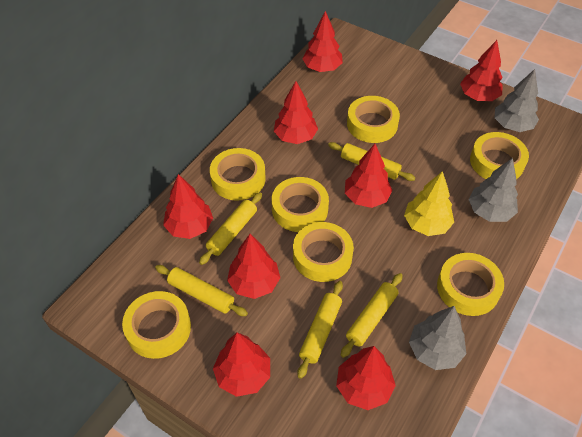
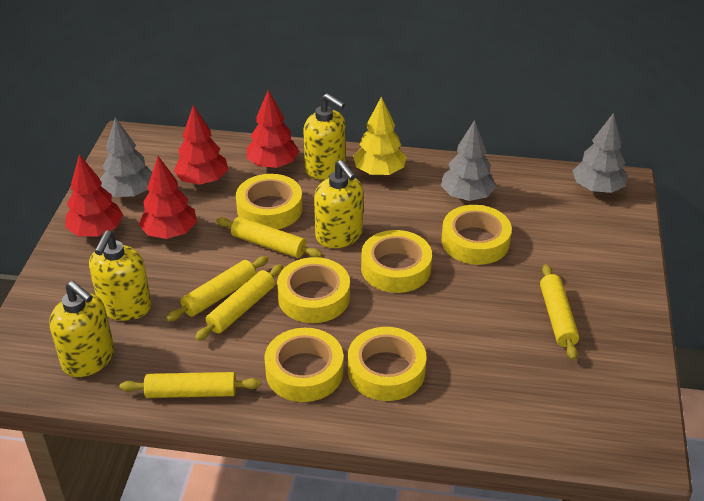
red tree: [163,174,213,239] [213,333,270,397] [227,234,280,299] [274,81,318,144] [302,11,343,72] [336,346,396,410] [345,144,393,208] [460,40,503,101] = 8 -> [65,154,123,236] [139,156,197,239] [174,105,228,185] [247,90,299,169] = 4
yellow soap dispenser: none = 0 -> [49,281,114,377] [89,231,152,321] [304,93,346,179] [314,160,363,248] = 4
yellow tape: [122,291,191,359] [210,148,266,201] [272,177,329,232] [293,222,354,282] [347,96,400,143] [437,253,504,316] [470,132,529,179] = 7 -> [236,174,303,229] [264,328,344,402] [277,257,350,323] [348,327,426,401] [361,230,432,293] [442,205,512,265] = 6

